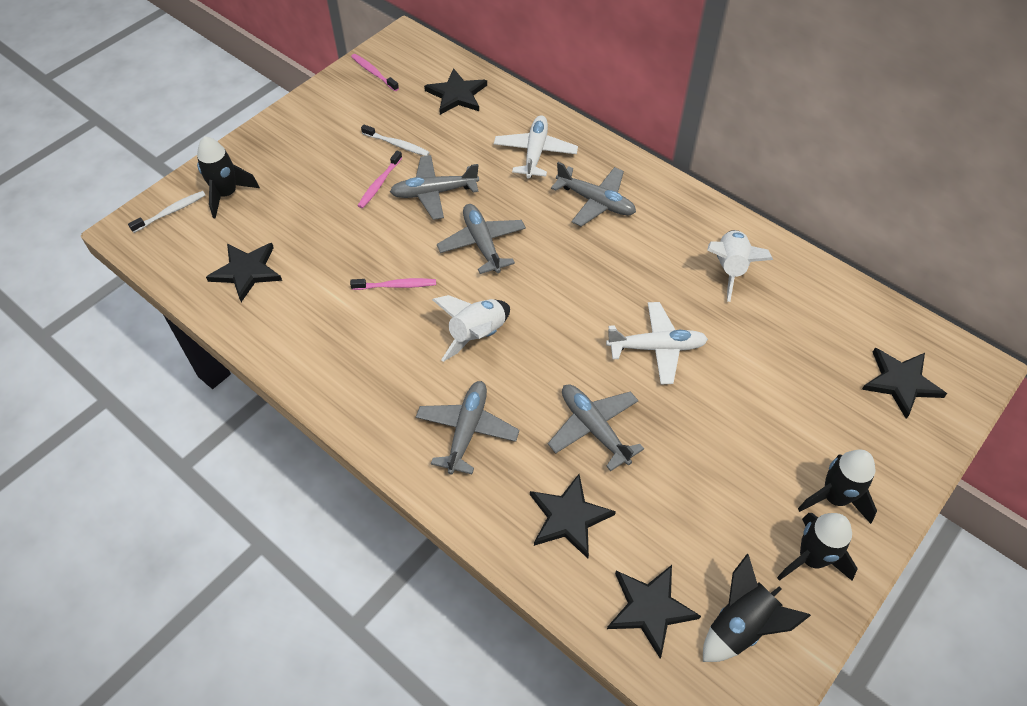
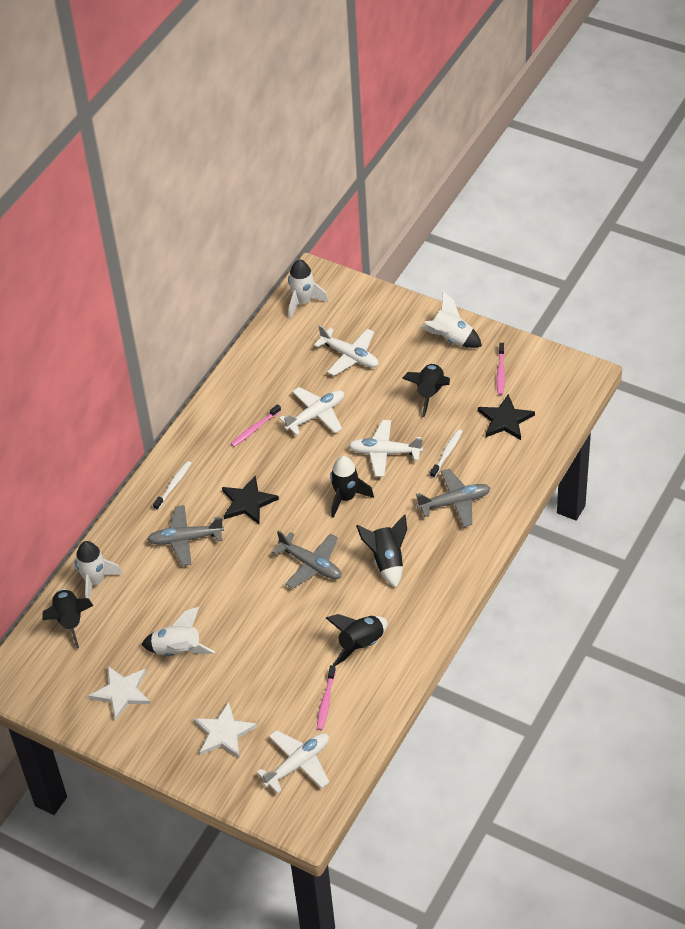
black rocket: [197,136,260,219] [703,554,811,662] [777,513,858,581] [798,450,877,524] = 4 -> [43,589,93,649] [326,614,388,666] [330,456,374,518] [356,514,407,587] [402,364,450,417] = 5
black star: [206,243,282,302] [424,68,487,115] [530,474,616,558] [607,565,701,658] [862,348,947,419] = 5 -> [222,475,279,524] [478,394,535,440] = 2
grey plane: [390,155,479,220] [416,381,520,475] [437,204,526,274] [548,384,644,471] [551,162,636,226] = 5 -> [147,505,224,566] [272,531,341,589] [416,469,490,527] = 3
white plane: [494,115,578,179] [606,302,708,385] = 2 -> [257,730,329,793] [279,387,344,435] [314,325,378,376] [348,420,423,477] = 4
white rocket: [432,295,510,362] [707,230,773,302] = 2 -> [74,541,123,600] [142,607,215,656] [288,259,329,319] [420,292,482,348] = 4
white star: none = 0 -> [88,666,151,721] [194,702,257,758] = 2

